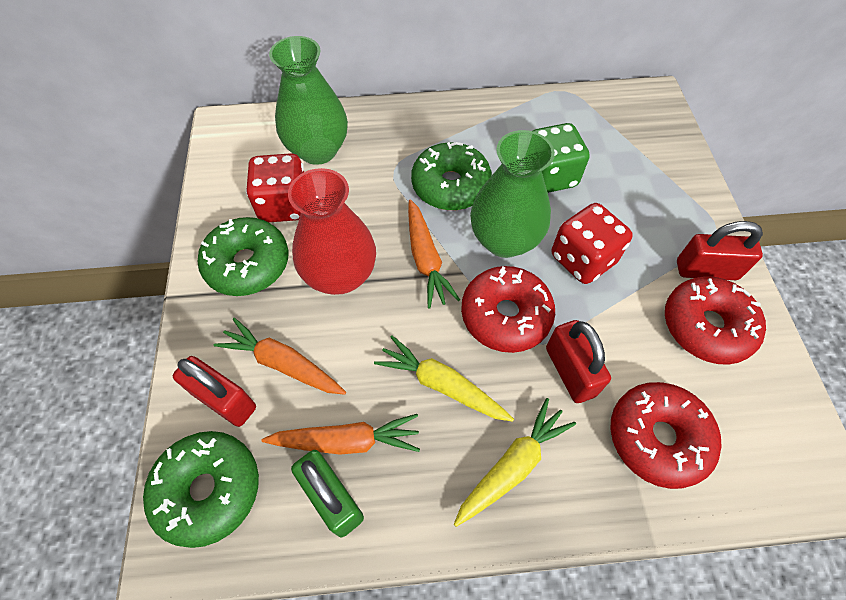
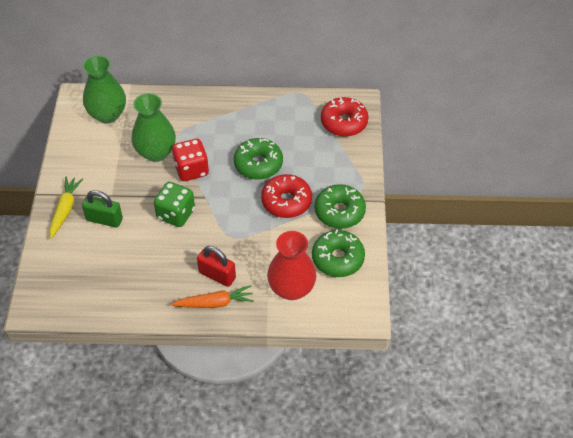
orange carrot: [214,318,346,395] [262,414,420,455] [408,199,460,309] = 3 -> [171,285,254,308] = 1
red dice: [246,153,304,223] [552,203,633,284] = 2 -> [172,139,209,181] = 1
red donut: [461,266,555,353] [610,382,722,489] [665,276,766,365] = 3 -> [261,174,312,218] [321,97,369,137] = 2
red padlock: [173,356,256,427] [546,320,611,403] [677,221,763,280] = 3 -> [197,246,236,287] = 1
yellow carrot: [374,335,514,422] [454,398,576,527] = 2 -> [50,177,83,239] = 1

